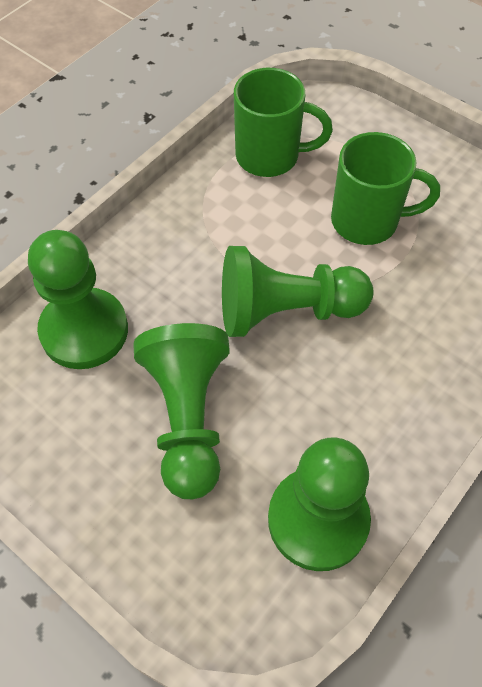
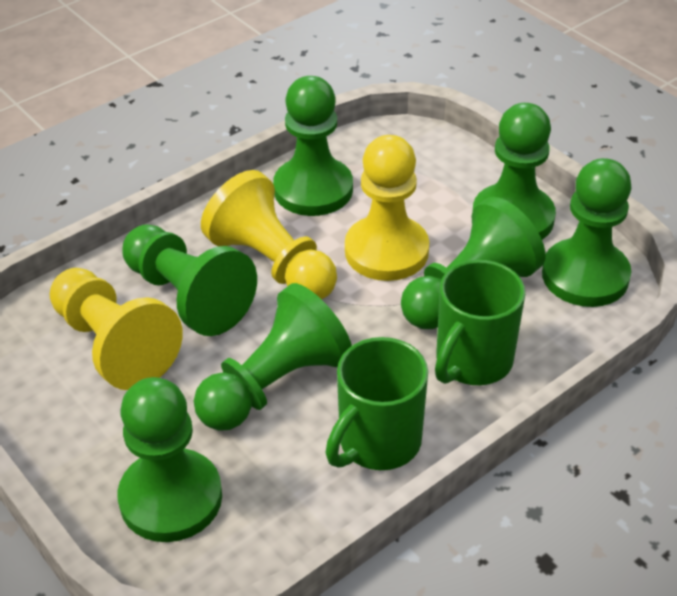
green pawn: [28,230,128,369] [133,323,230,499] [222,246,374,337] [268,437,371,571] = 4 -> [117,377,222,542] [122,224,257,336] [194,283,352,431] [273,76,353,216] [401,197,546,329] [472,103,556,240] [542,158,632,307] = 7
yellow pawn: none = 0 -> [50,268,183,390] [201,170,337,299] [345,135,429,281] = 3

